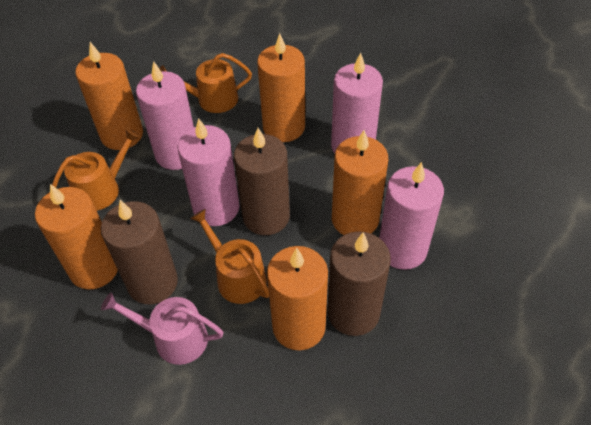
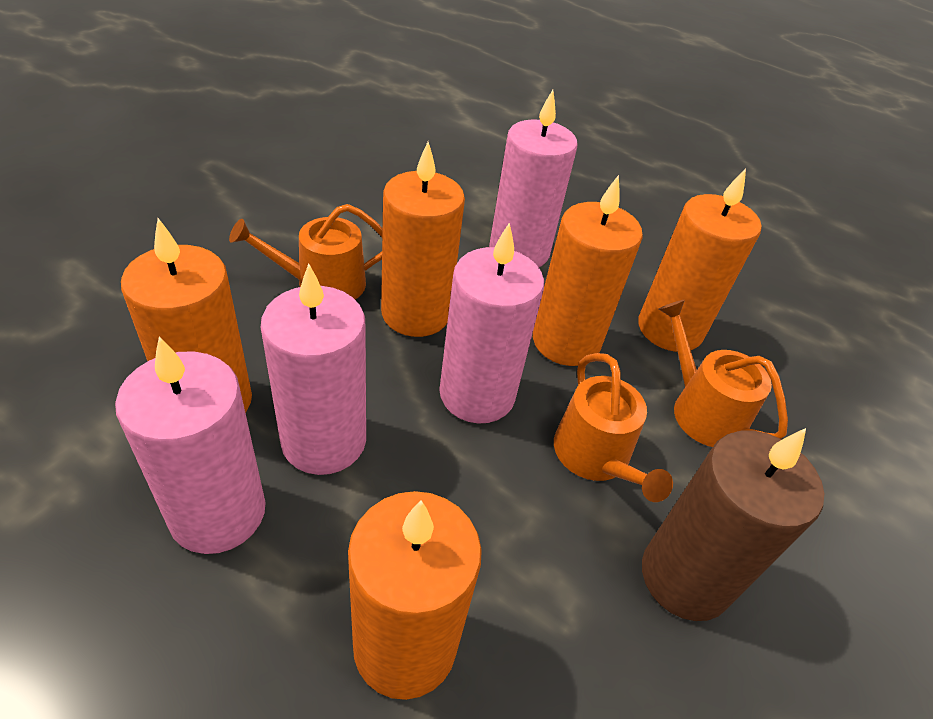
brown candle: [101,200,178,304] [234,128,290,235] [327,231,391,336] = 3 -> [642,428,824,621] = 1
pink watering can: [101,292,224,365] = 1 -> none = 0

